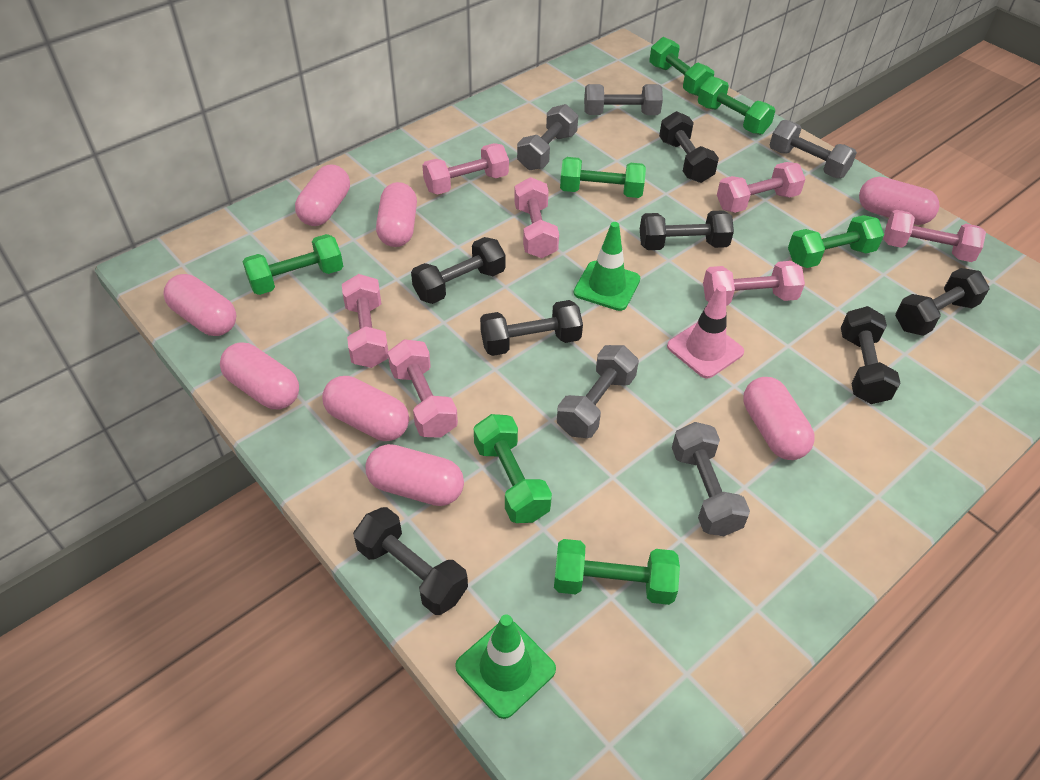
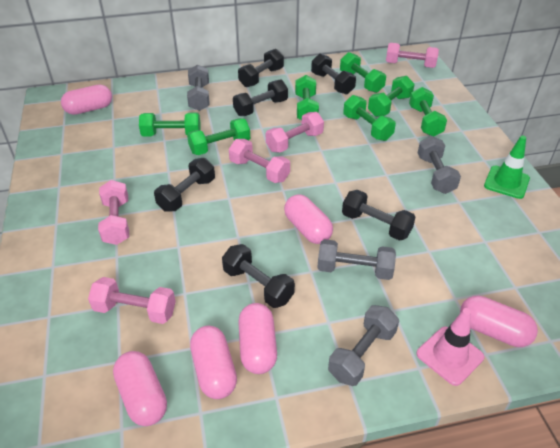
black dumbbell: [353,507,468,615] [411,237,506,304] [480,300,583,356] [640,210,734,250] [659,111,719,183] [841,306,901,404] [895,268,990,336] = 7 -> [154,158,215,212] [222,244,295,308] [233,80,288,116] [238,49,284,87] [311,54,356,95] [342,190,416,241] = 6
green traffic cone: [455,614,556,719] [574,222,640,311] = 2 -> [484,136,530,199] = 1
grey dumbbell: [517,104,578,170] [557,345,639,438] [584,84,663,115] [672,422,750,536] [770,120,857,178] = 5 -> [187,64,209,111] [317,239,396,280] [328,305,399,386] [418,136,461,194] = 4
pink capsule: [163,274,236,336] [220,343,299,409] [295,164,350,226] [322,376,409,441] [365,444,464,506] [376,182,417,247] [743,377,815,460] [859,177,939,225] = 8 -> [61,85,112,115] [113,351,167,426] [190,326,237,399] [238,303,277,374] [284,194,333,244] [460,296,538,347] = 6
pink dumbbell: [342,274,388,368] [388,339,458,438] [422,143,509,195] [514,177,559,258] [703,261,805,306] [717,162,805,213] [883,210,986,262] = 7 -> [88,277,176,324] [98,180,129,245] [229,139,290,183] [266,112,324,153] [386,43,439,68] = 5

